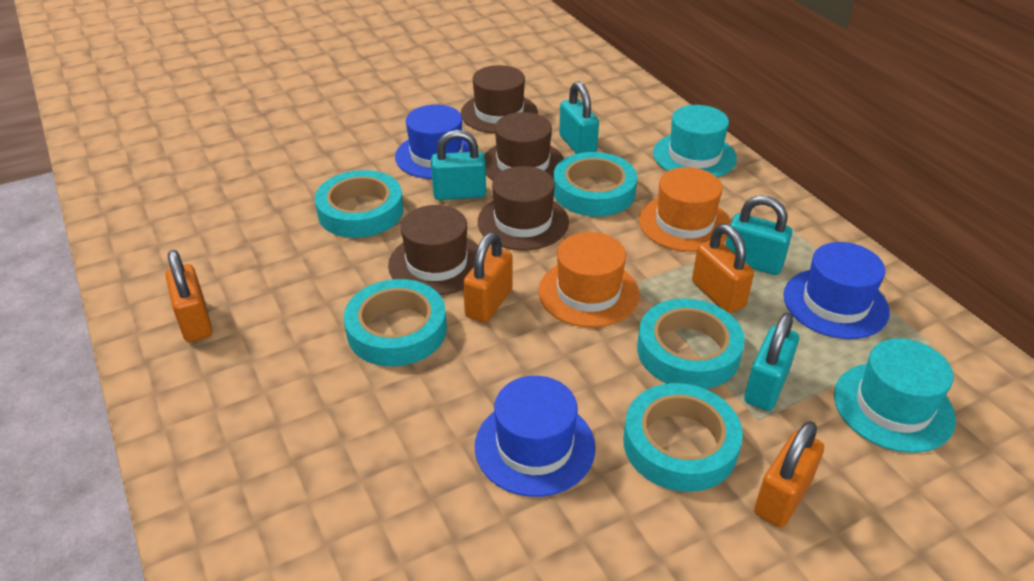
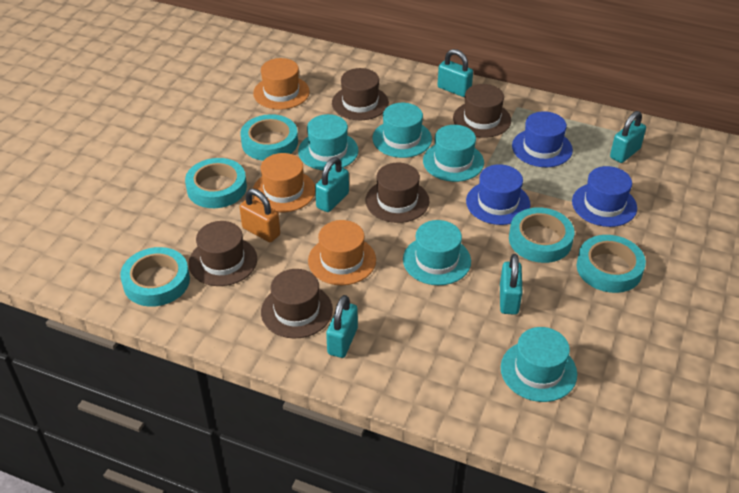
brown hat: [388,205,478,295] [461,65,538,133] [478,166,569,251] [484,112,564,180] = 4 -> [189,221,257,286] [261,269,333,339] [332,68,389,120] [366,163,429,223] [453,84,511,138] = 5
orange hat: [539,232,639,327] [639,167,731,252] = 2 -> [253,58,310,110] [253,153,315,212] [308,220,376,285] = 3
orange padlock: [165,250,212,342] [463,232,513,323] [692,224,754,313] [754,421,824,527] = 4 -> [240,189,280,242] = 1
turquoise hat: [653,105,737,177] [834,338,956,453] = 2 -> [298,114,358,170] [373,103,432,158] [403,220,471,285] [423,125,484,182] [501,327,577,402] = 5
turquoise padlock: [431,130,486,200] [559,81,599,154] [726,195,792,275] [744,312,799,411] = 4 -> [315,157,349,212] [326,295,358,358] [438,49,473,97] [500,254,523,315] [610,111,646,163] = 5

